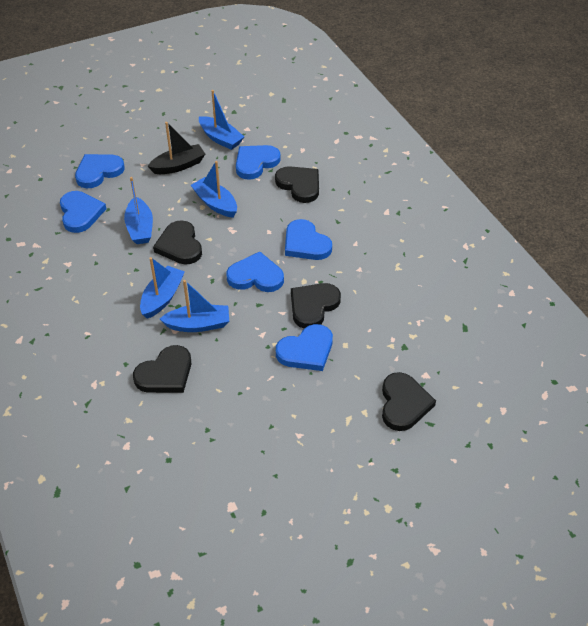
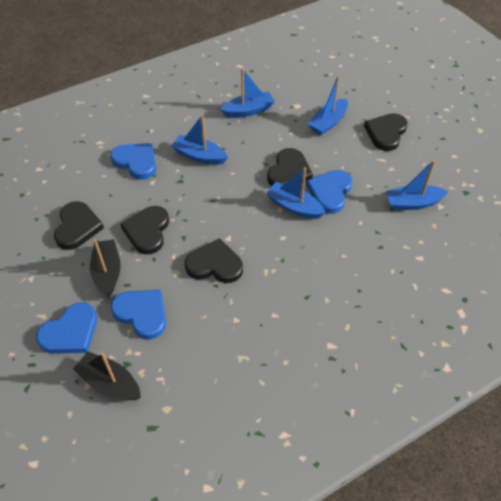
black boat: [148,122,205,174] = 1 -> [73,352,141,400] [90,239,121,297] = 2
blue heart: [60,191,107,233] [75,154,125,188] [227,252,284,292] [236,145,281,180] [276,324,333,371] [285,219,332,260] = 6 -> [36,302,97,354] [110,143,156,180] [111,290,166,339] [306,170,352,214] = 4

